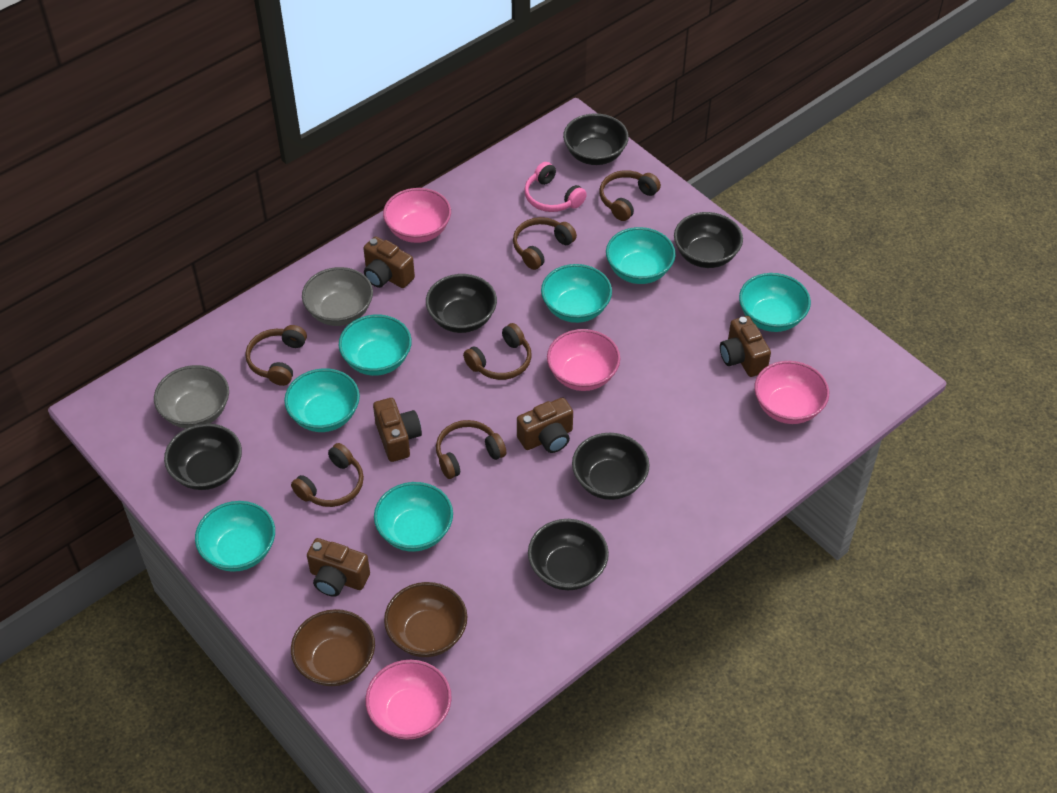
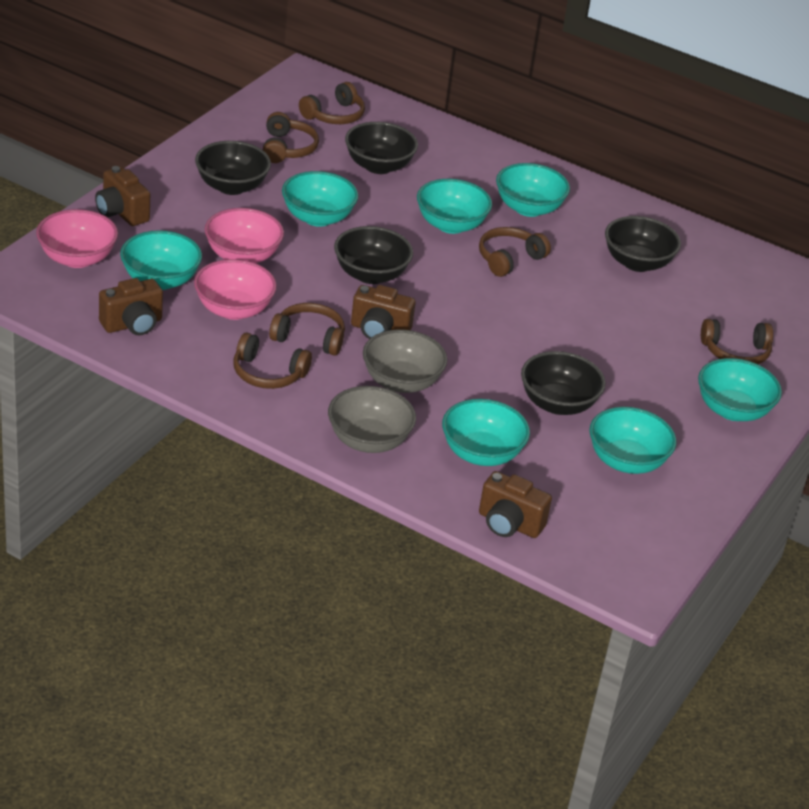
black bowl: [164,423,242,490] [426,274,497,333] [528,519,609,590] [563,113,629,165] [572,433,650,500] [674,212,743,268] = 6 -> [195,141,271,195] [334,226,413,284] [345,122,418,174] [521,351,606,415] [605,216,681,272] = 5
brown bowl: [291,609,375,686] [384,582,467,657] = 2 -> none = 0
brown camera: [307,538,370,597] [363,236,415,288] [373,398,422,462] [517,397,573,453] [720,316,771,377] = 5 -> [95,166,150,226] [99,278,163,335] [351,285,416,339] [479,471,552,538] = 4
pink bowl: [365,660,452,740] [383,188,451,243] [547,329,620,391] [754,361,829,424] = 4 -> [36,209,118,268] [194,259,277,320] [205,208,284,263] = 3
pink headphones: [524,162,587,212] = 1 -> none = 0

